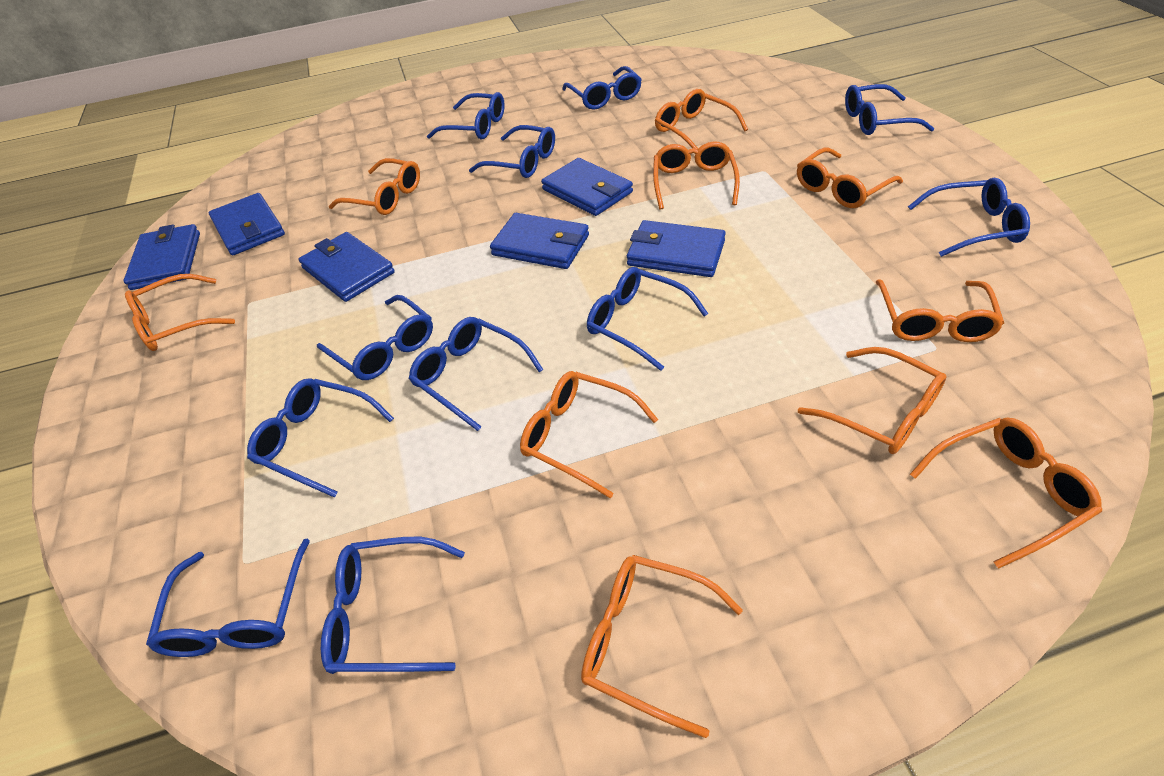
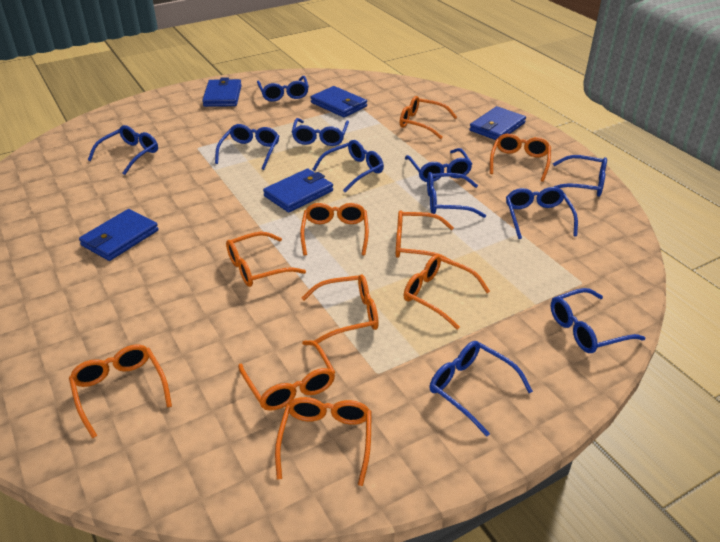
blue wallet: [123,224,200,290] [209,193,285,256] [299,232,395,302] [490,213,589,269] [541,158,633,216] [627,220,726,277] = 6 -> [79,209,159,261] [202,78,242,107] [263,169,333,213] [311,86,367,117] [469,106,526,140] = 5

